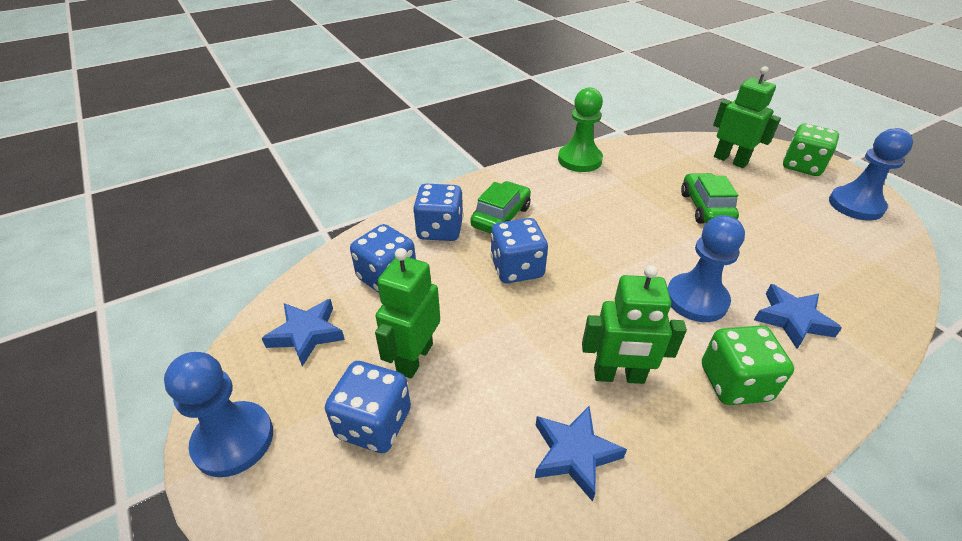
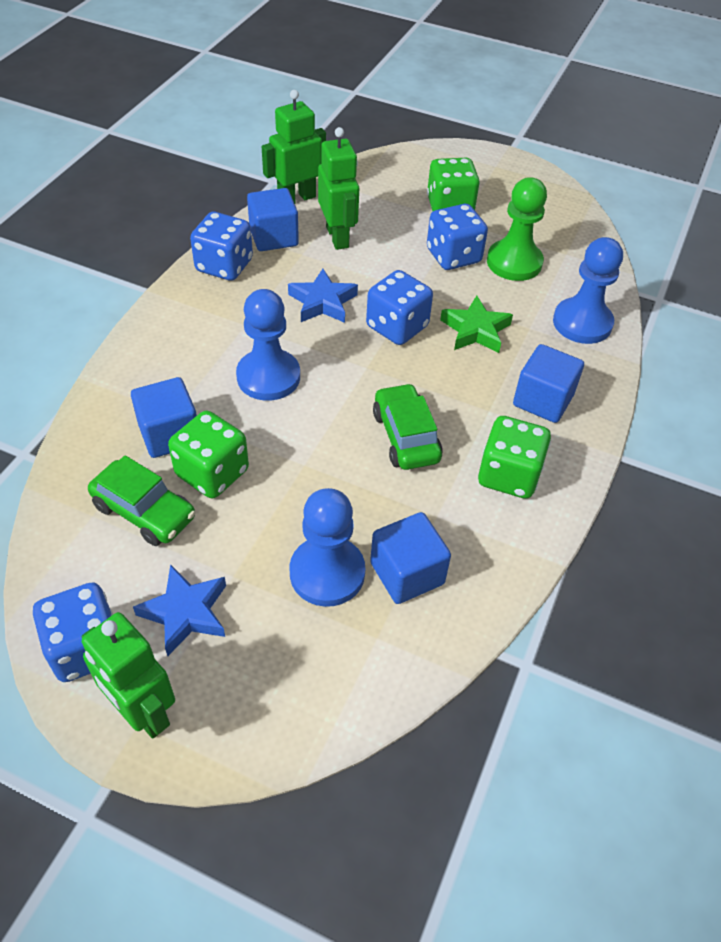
blue cube: none = 0 -> [131,377,197,458] [247,188,299,251] [370,512,451,604] [513,344,584,423] = 4
blue star: [262,299,345,366] [535,406,627,502] [754,284,842,349] = 3 -> [133,564,226,656] [288,269,358,323] = 2
green dice: [702,325,794,405] [783,124,839,176] = 2 -> [168,411,249,498] [427,158,480,211] [478,416,551,499] = 3
green star: none = 0 -> [440,296,513,353] = 1

